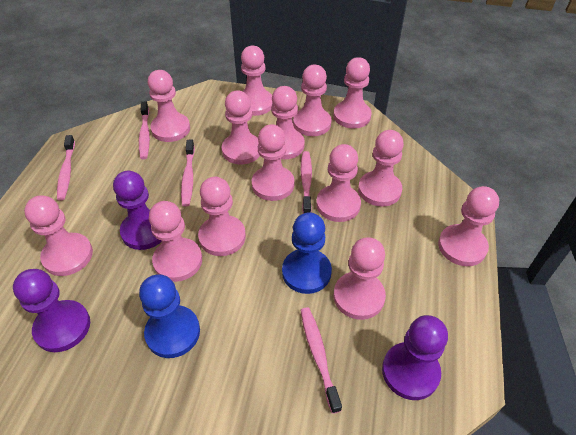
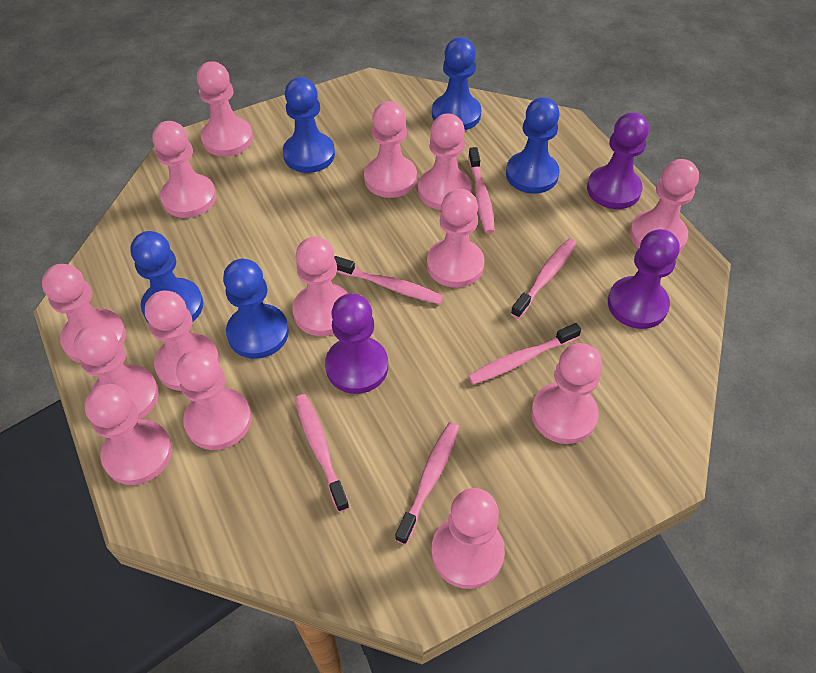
blue pawn: [139,274,200,358] [282,212,332,294] = 2 -> [130,231,203,323] [223,259,289,359] [283,77,335,173] [432,37,481,130] [506,97,560,194] = 5
pink toothbrush: [57,135,75,201] [139,101,150,159] [181,139,195,207] [301,151,312,214] [301,307,342,414] = 5 -> [295,394,349,512] [334,256,444,304] [395,422,459,545] [468,147,495,234] [468,323,581,384] [511,238,577,319] = 6

